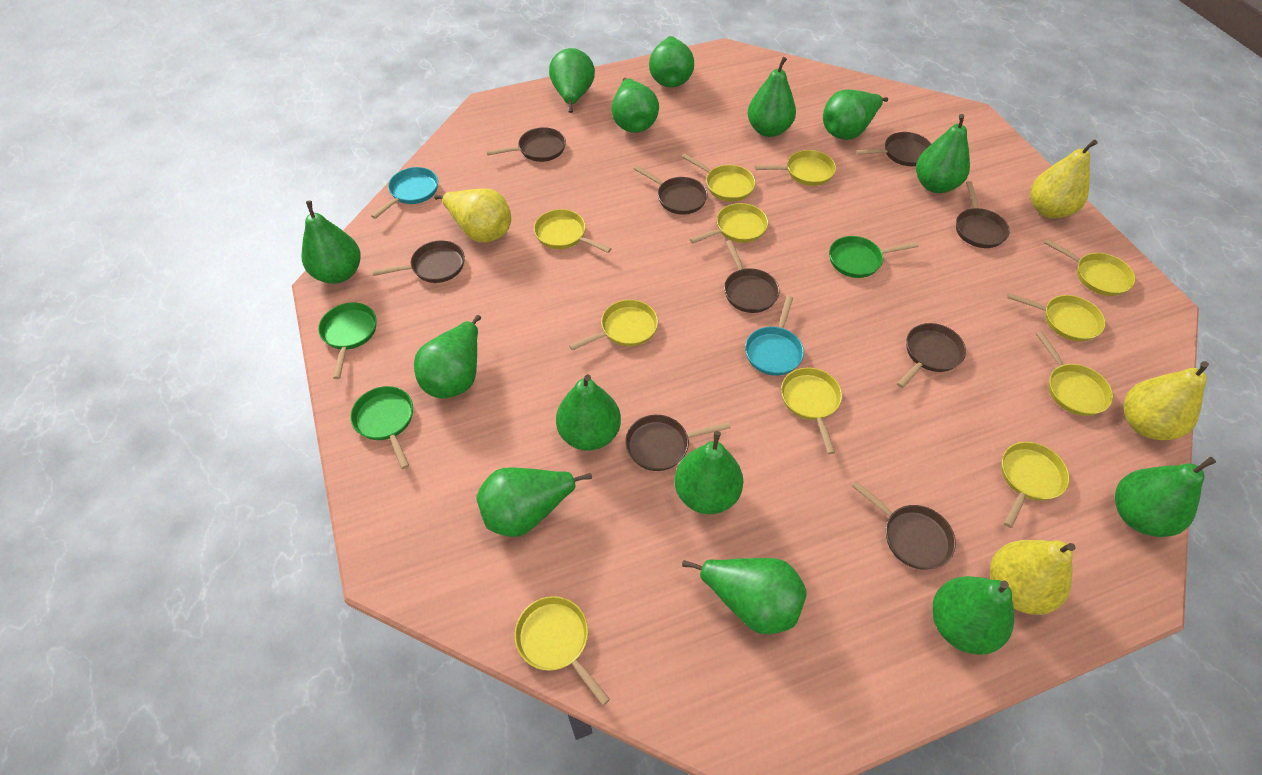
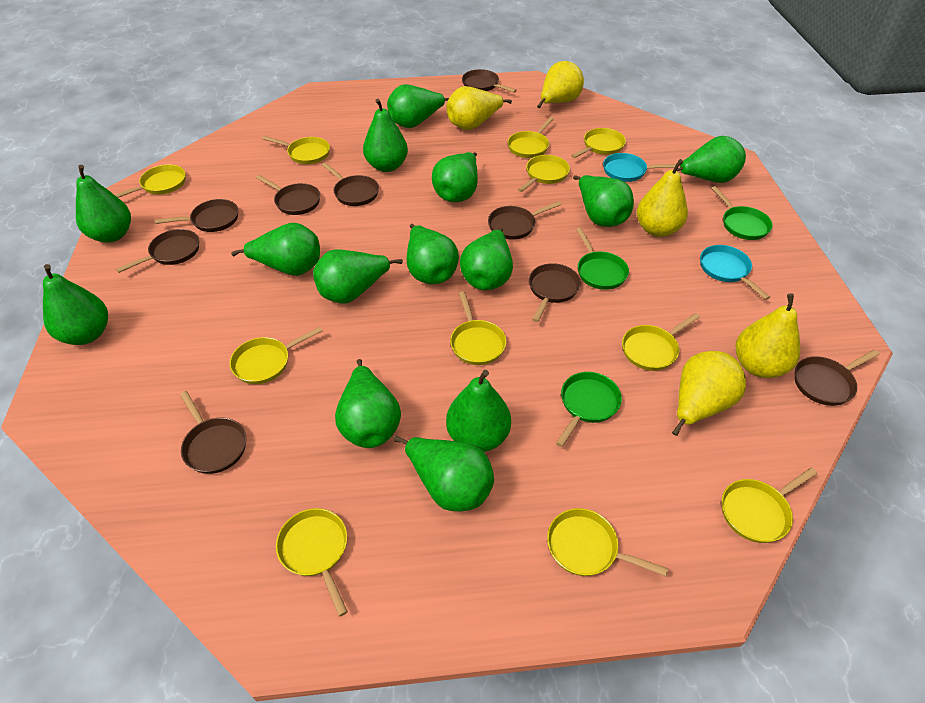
yellow pear: [434,189,511,243] [990,540,1076,615] [1030,139,1098,219] [1123,361,1209,440] = 4 -> [446,86,512,130] [537,61,584,108] [637,159,688,237] [672,351,746,436] [736,293,800,378] = 5

